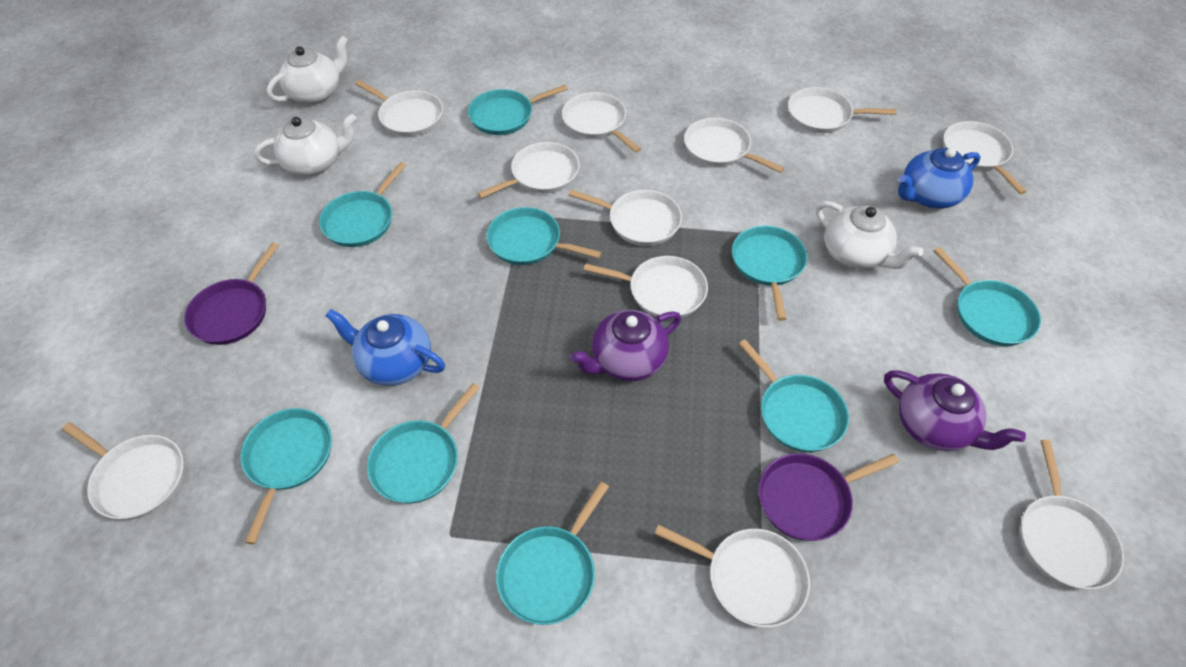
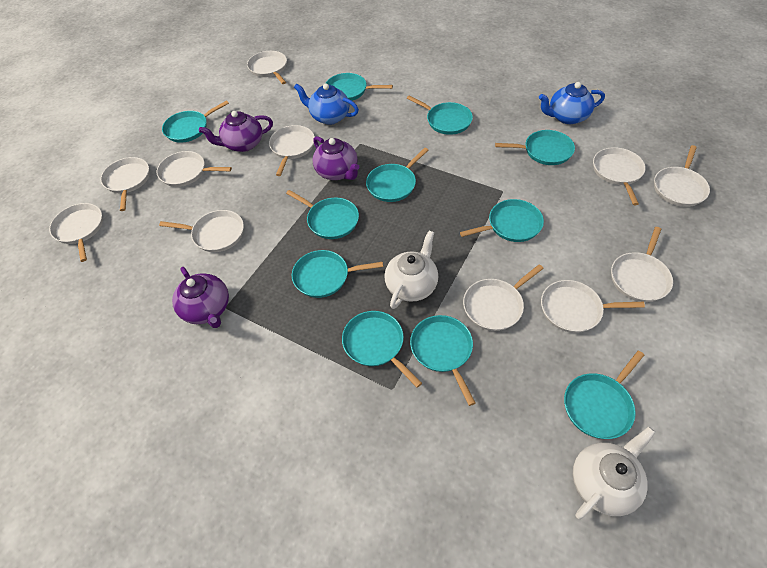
purple pan: [184,243,279,345] [758,453,899,541] = 2 -> none = 0
purple teapot: [570,310,681,381] [884,370,1026,452] = 2 -> [172,267,229,328] [199,111,273,152] [312,136,359,180] = 3
turquoise pan: [240,408,332,544] [319,162,406,247] [367,383,480,504] [468,85,568,135] [487,207,602,265] [496,481,609,625] [732,225,807,321] [739,339,849,452] [933,247,1041,346] = 9 -> [162,100,229,143] [286,190,359,239] [292,250,383,298] [326,73,393,101] [342,311,422,388] [366,148,429,202] [407,96,473,135] [410,315,475,406] [460,199,544,242] [495,130,575,165] [564,351,644,439] = 11
white teapot: [254,114,357,176] [267,36,348,104] [816,201,923,269] = 3 -> [384,231,438,309] [573,427,655,520] = 2

